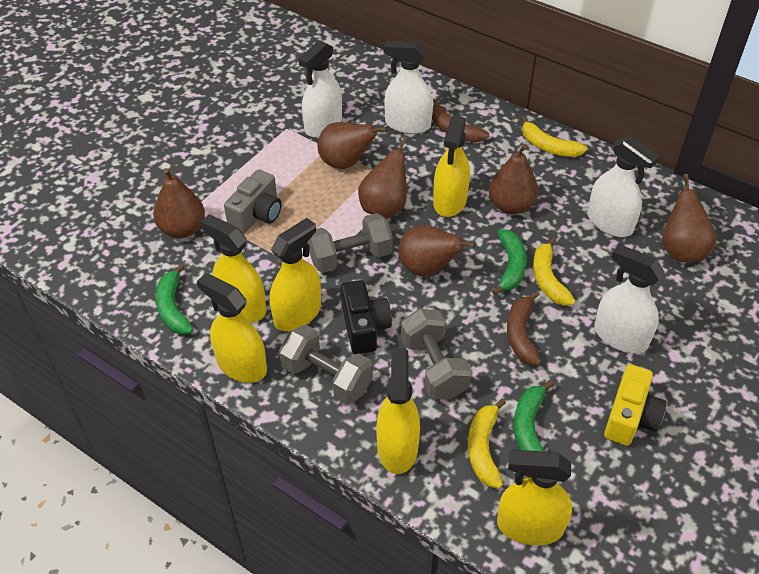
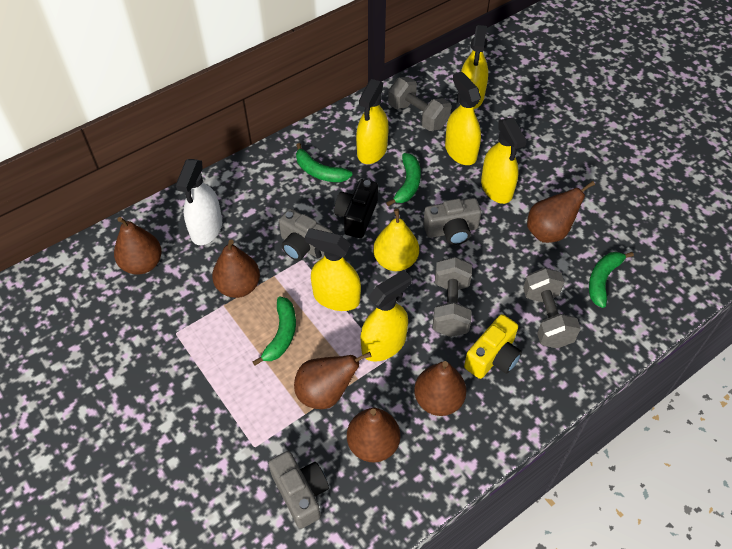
brown banana: [432,99,489,142] [507,291,541,365] = 2 -> none = 0
green banana: [156,264,193,335] [492,229,527,295] [514,380,554,452] = 3 -> [253,297,296,366] [296,143,352,182] [386,153,421,206] [589,252,634,308] = 4
grey camera: [224,169,281,233] = 1 -> [268,451,329,529] [279,209,333,261] [423,198,481,245] = 3
white spray bottle: [298,40,342,138] [384,41,433,134] [587,136,660,237] [594,244,665,353] = 4 -> [176,159,222,245] = 1
yellow banana: [468,398,506,488] [521,116,587,157] [533,237,575,306] = 3 -> none = 0
yellow pear: none = 0 -> [373,209,419,271] = 1

